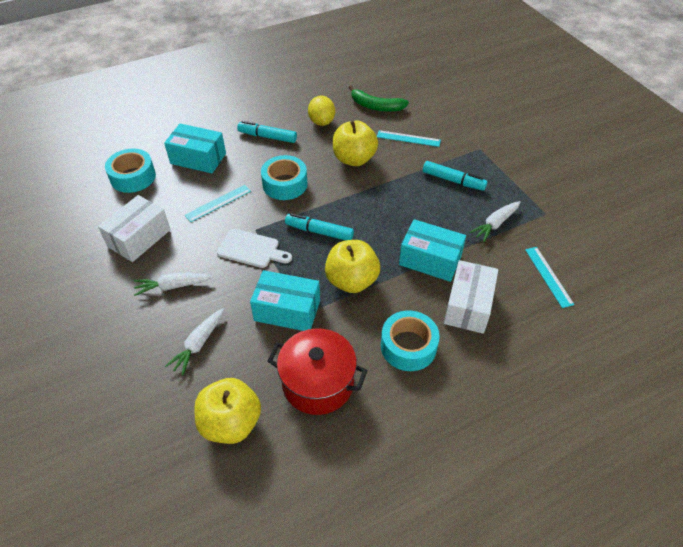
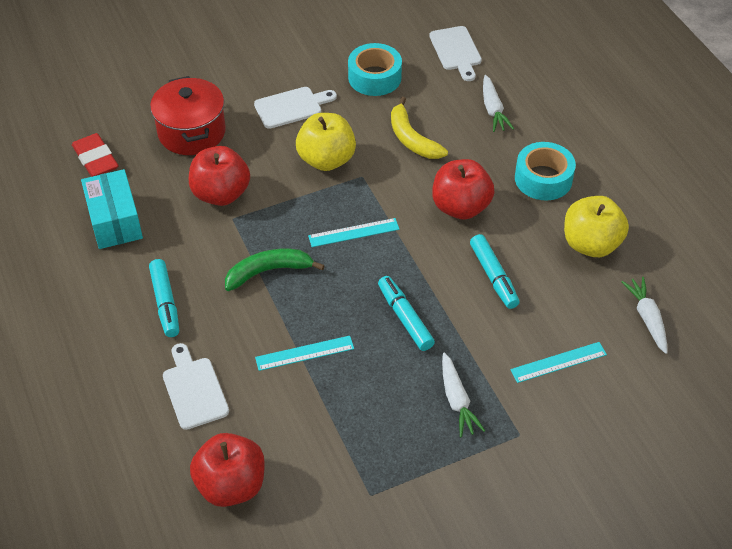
red apple: none = 0 -> [189,146,250,206] [190,433,265,507] [432,159,495,219] = 3
red eraser: none = 0 -> [72,133,118,177] = 1
turquoise box: [164,124,226,173] [250,270,320,331] [399,219,466,282] = 3 -> [81,169,143,249] = 1
turquoise tape: [105,148,156,193] [261,155,308,200] [381,311,440,371] = 3 -> [348,43,402,96] [515,142,576,200] = 2
white box: [98,195,171,262] [444,260,498,334] = 2 -> none = 0
white cutting board: [217,229,292,268] = 1 -> [163,343,229,430] [254,87,337,129] [429,26,482,81] = 3
yellow apple: [195,378,261,444] [325,240,380,293] [333,120,378,166] = 3 -> [296,113,356,171] [564,196,629,257] = 2
yellow banana: none = 0 -> [391,97,448,159] = 1
yellow lemon: [308,96,335,126] = 1 -> none = 0

